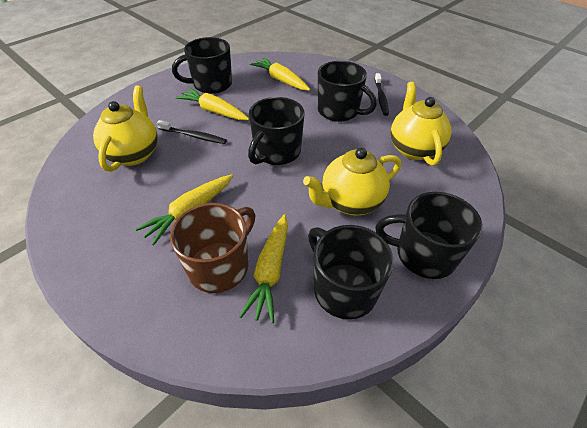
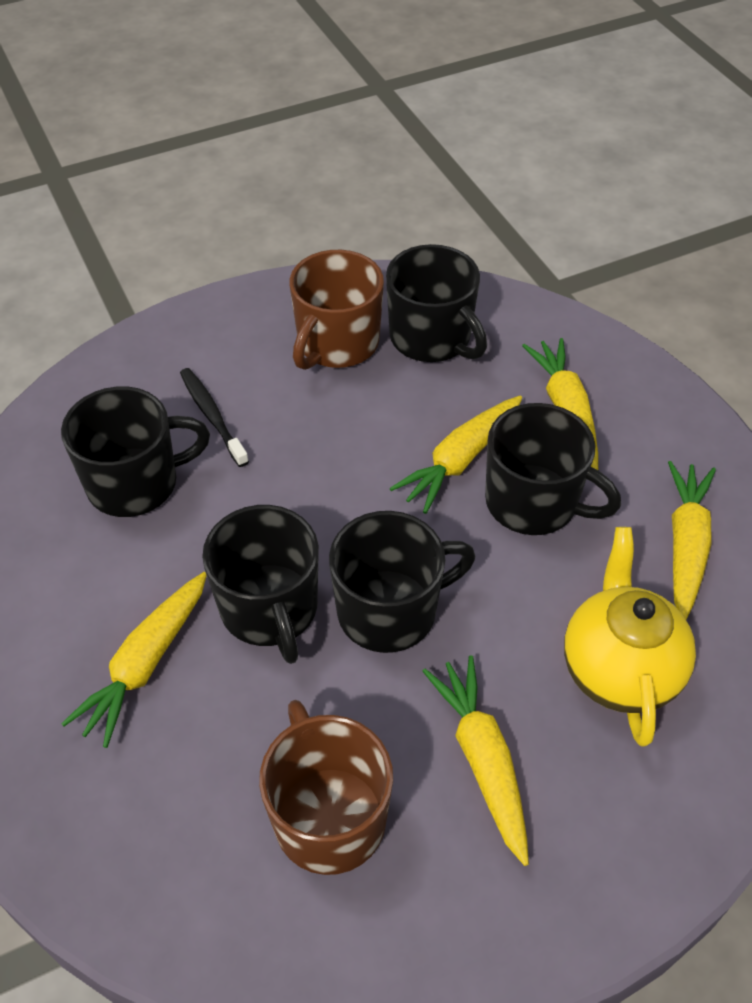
black toothbrush: [157,120,227,144] [375,73,389,116] = 2 -> [180,368,249,467] = 1
brown mug: [170,203,256,293] = 1 -> [259,700,393,875] [290,250,384,370] = 2
yellow carrot: [136,174,233,245] [175,88,249,120] [239,214,288,323] [250,57,310,91] = 4 -> [61,572,207,748] [389,395,522,514] [422,655,529,866] [522,338,598,470] [668,461,716,620] = 5
yellow teapot: [93,85,158,172] [303,148,401,216] [391,82,451,166] = 3 -> [564,527,696,747] = 1

